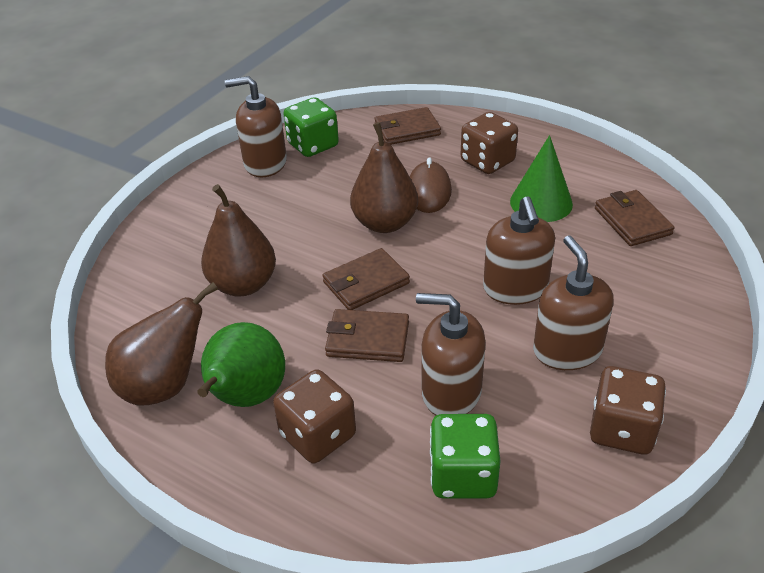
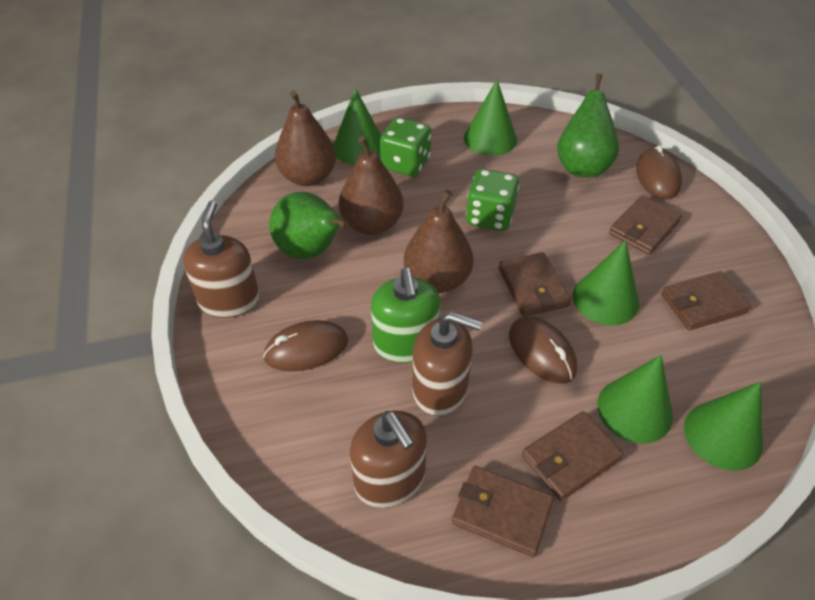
brown dice: [273,369,356,464] [461,112,518,174] [590,366,666,455] = 3 -> none = 0
brown mouse: [409,157,452,213] = 1 -> [263,320,348,372] [509,316,577,384] [636,145,682,199] = 3
brown soap dispenser: [225,76,287,177] [416,293,486,415] [483,197,555,305] [533,236,614,370] = 4 -> [183,201,259,318] [350,411,427,508] [412,312,482,416] = 3
brown wallet: [322,248,410,310] [325,309,409,362] [374,107,441,145] [595,190,674,246] = 4 -> [452,466,554,557] [499,252,571,317] [522,411,624,501] [609,195,682,255] [661,271,751,330] = 5
green cone: [510,135,573,222] = 1 -> [333,88,381,165] [464,80,517,156] [573,240,639,325] [597,355,673,443] [684,382,763,471] = 5
green pear: [198,322,285,407] = 1 -> [269,192,349,259] [557,73,619,177] = 2
green soap dispenser: none = 0 -> [371,268,440,363] = 1

